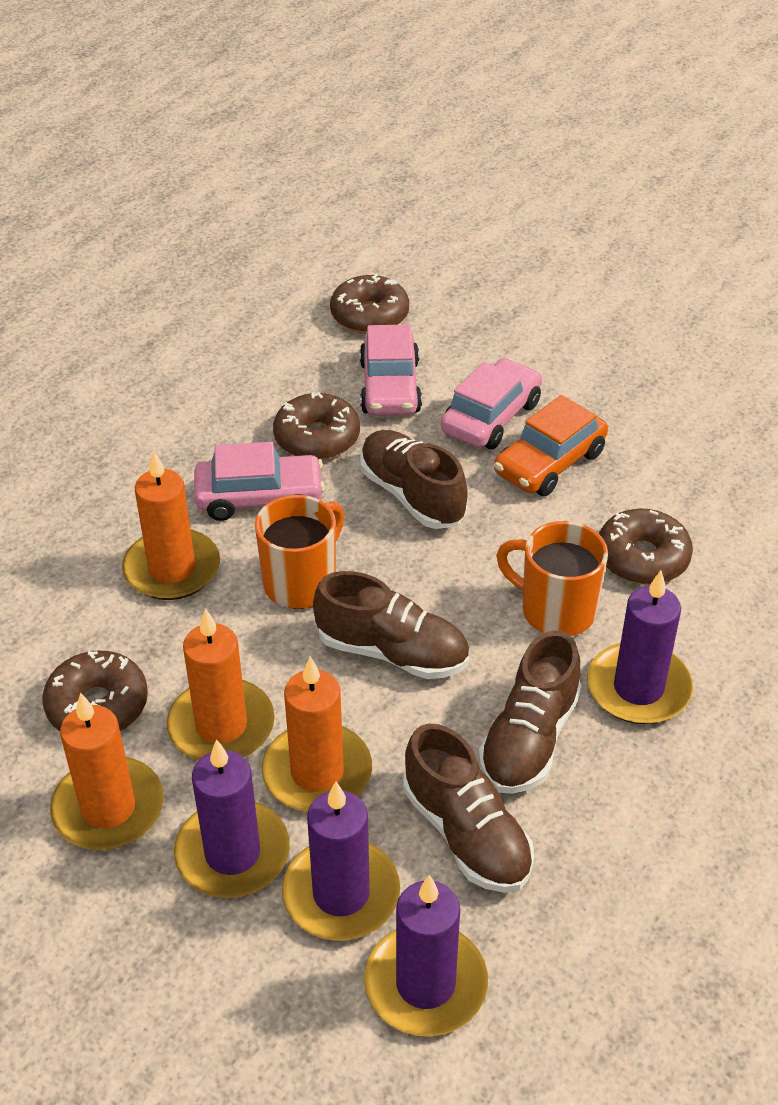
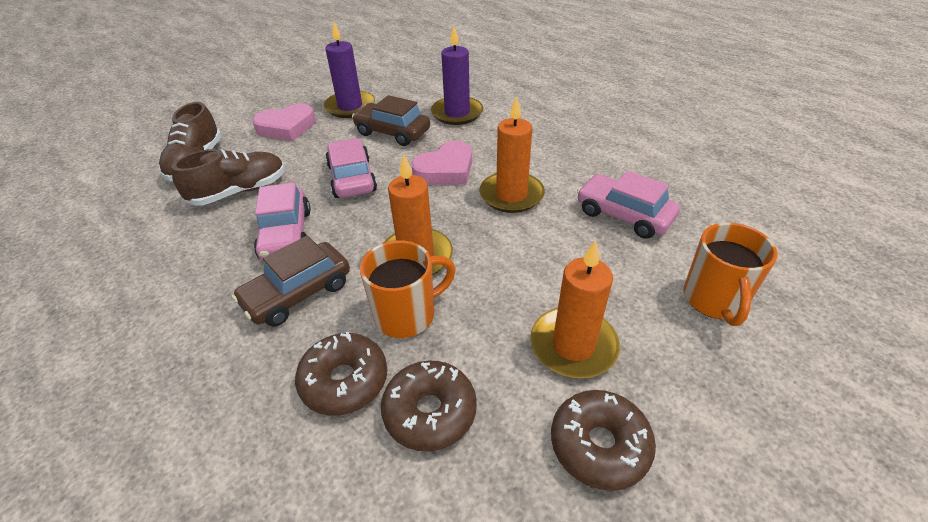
brown car: none = 0 -> [232,236,350,327] [352,95,430,146] = 2
brown donut: [42,651,148,731] [273,392,360,460] [330,273,409,334] [599,509,693,584] = 4 -> [295,332,387,416] [381,361,477,451] [551,390,656,491] = 3
brown shoe: [313,571,469,679] [360,430,468,529] [403,724,534,893] [479,630,581,794] = 4 -> [159,102,222,181] [172,149,285,206] = 2
orange candle: [50,693,164,850] [122,451,220,600] [167,608,275,760] [262,657,372,812] = 4 -> [383,154,453,275] [479,96,545,213] [530,240,620,378] = 3
orange car: [494,395,608,496] = 1 -> none = 0
pink heart: none = 0 -> [252,103,316,141] [411,141,472,185] = 2
purple candle: [174,739,290,898] [282,781,400,941] [364,875,488,1036] [587,571,693,724] = 4 -> [324,20,375,118] [431,26,483,125] = 2

